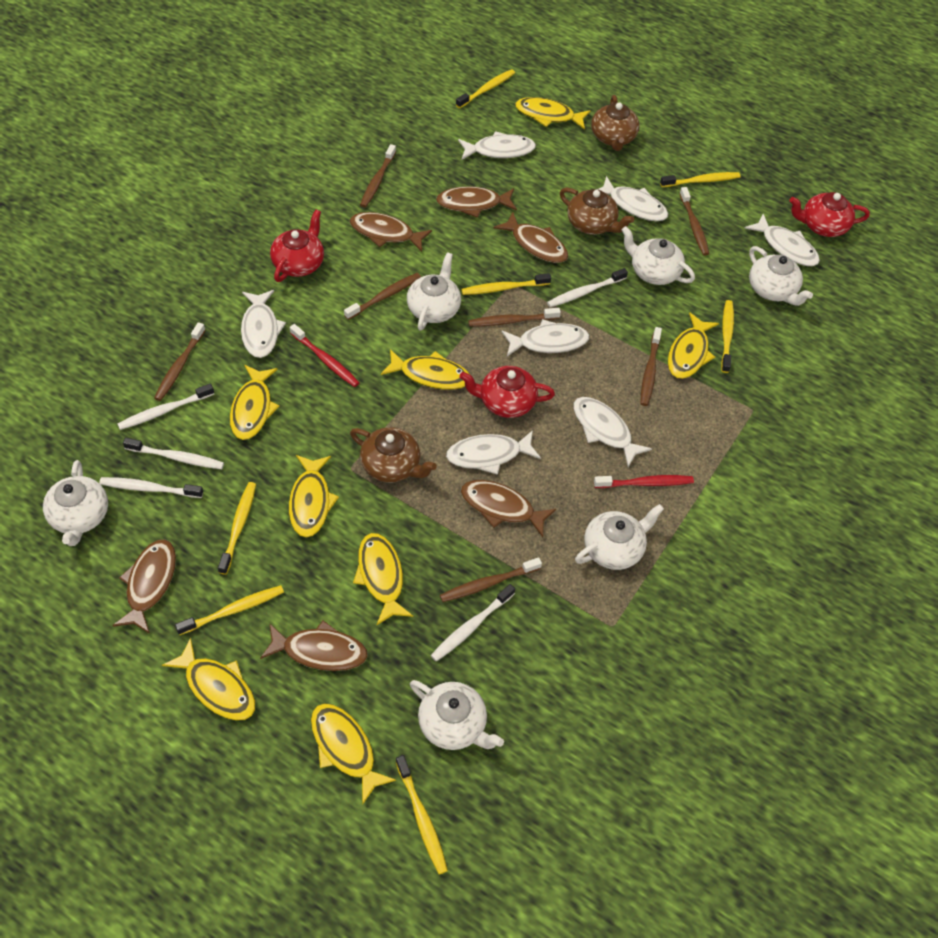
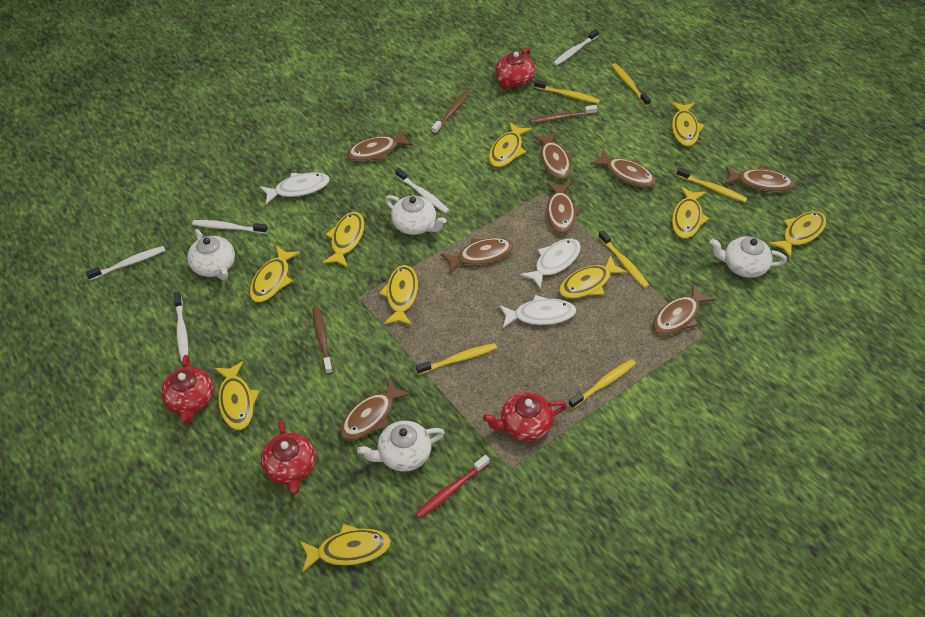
brown fish: [112,539,176,634] [260,621,368,671] [350,212,432,252] [436,186,517,218] [461,480,556,537] [494,212,568,263] = 6 -> [340,377,411,440] [347,130,413,161] [441,238,514,273] [533,132,573,179] [546,182,582,233] [590,150,656,188] [653,284,716,335] [724,166,795,192] = 8
brown teapot: [350,427,437,482] [560,188,634,235] [591,95,639,151] = 3 -> none = 0
brown toothbrush: [154,322,205,401] [344,273,421,320] [360,144,396,208] [440,557,542,602] [468,308,561,327] [640,327,662,406] [679,187,709,255] = 7 -> [312,306,333,374] [432,91,469,134] [529,105,598,124] = 3
red teapot: [270,210,324,282] [460,366,555,418] [789,192,870,237] = 3 -> [161,355,214,424] [261,420,316,494] [483,392,567,442] [495,48,535,89] = 4
red toothbrush: [290,324,360,387] [594,475,694,488] = 2 -> [415,455,490,519] = 1
white fish: [241,290,286,358] [446,430,541,475] [458,131,536,160] [502,319,589,356] [573,397,652,467] [597,176,668,221] [745,214,820,266] = 7 -> [260,172,330,204] [499,295,576,328] [520,239,581,290] = 3
white teapot: [43,460,108,546] [407,253,461,331] [410,680,504,750] [575,504,664,570] [621,226,695,285] [749,246,813,306] = 6 -> [187,229,235,280] [357,421,445,472] [385,195,447,235] [710,236,787,278] = 4
yellow fish: [162,638,255,721] [230,365,280,440] [289,455,339,538] [311,703,396,805] [353,533,413,626] [381,349,469,390] [515,97,590,130] [668,312,719,379] = 8 -> [214,361,259,430] [250,245,300,302] [300,524,391,573] [322,212,365,268] [379,265,418,325] [489,122,531,167] [559,255,628,299] [671,102,705,146] [672,187,709,238] [769,211,827,258] = 10
yellow toothbrush: [175,585,284,635] [218,482,256,575] [396,755,448,875] [456,69,515,108] [461,273,551,295] [660,172,741,187] [721,300,734,373] = 7 -> [416,343,497,375] [534,79,600,104] [568,359,636,409] [598,230,650,288] [612,63,651,106] [676,167,747,202] = 6

